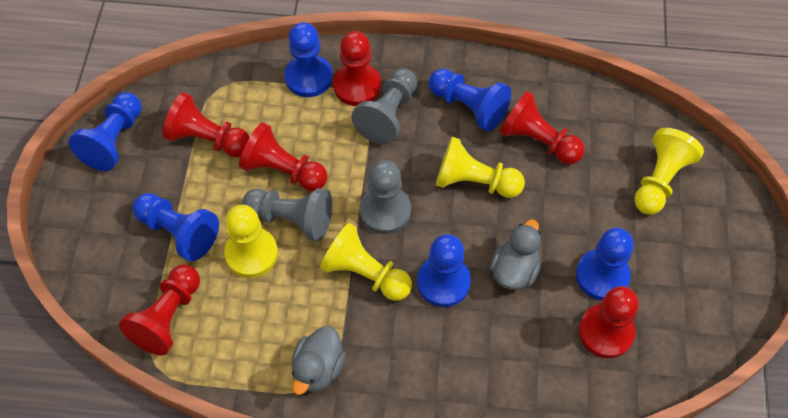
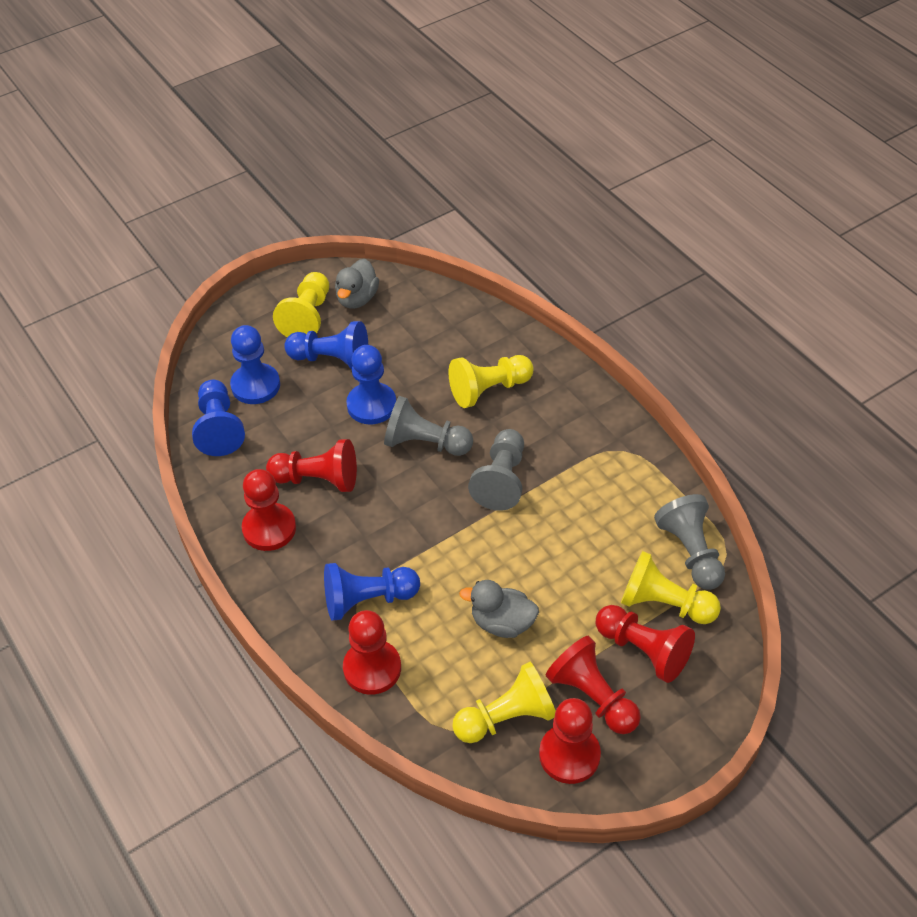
blue pawn: [69,92,142,171] [132,193,219,261] [284,22,333,97] [417,234,471,307] [429,68,511,132] [576,228,634,300] = 6 -> [192,380,245,456] [230,325,280,404] [284,321,368,370] [324,563,420,621] [346,345,396,424] = 5

